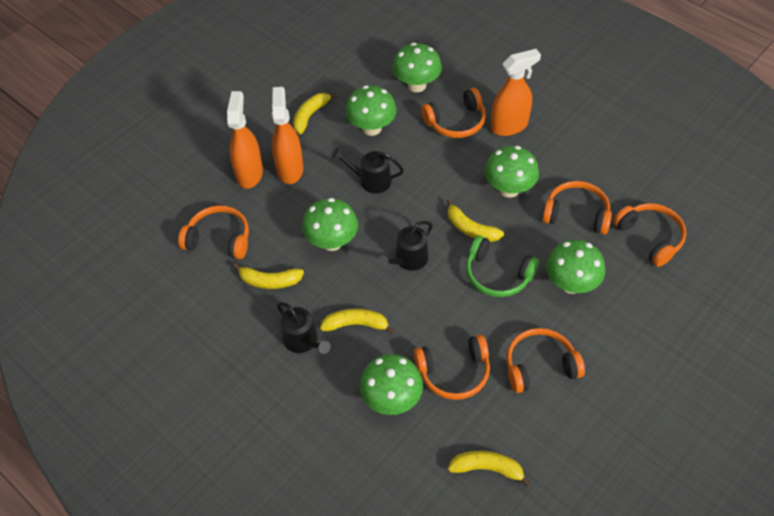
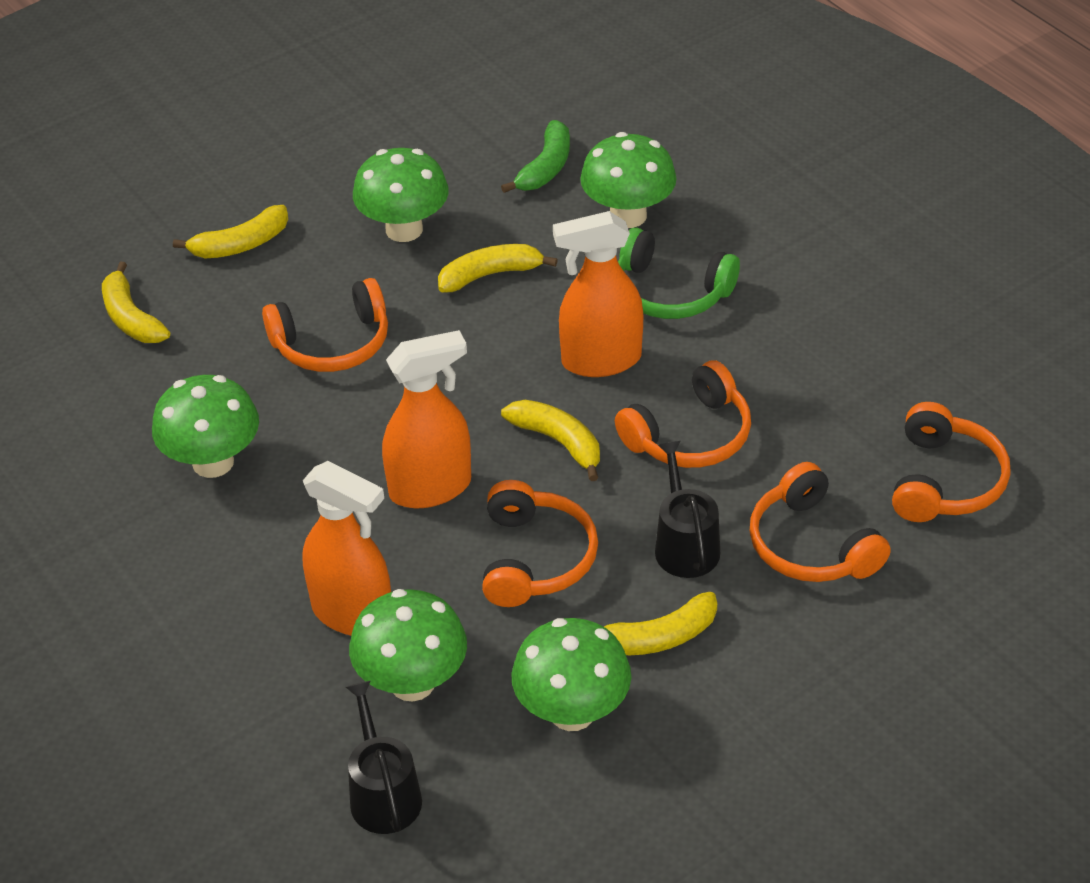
black watering can: [277,302,331,354] [332,148,404,194] [378,221,433,271] = 3 -> [346,681,422,834] [655,441,720,578] = 2
green banana: none = 0 -> [501,120,570,193] = 1
green mushroom: [302,198,358,251] [345,85,397,136] [360,354,423,415] [392,43,442,92] [484,146,539,198] [546,240,605,294] = 6 -> [152,375,259,478] [349,589,467,701] [353,148,449,242] [511,618,631,731] [580,132,677,228] = 5
orange headphones: [178,205,249,259] [414,335,490,400] [421,88,486,138] [506,328,585,393] [542,181,612,235] [613,203,686,267] = 6 -> [262,278,388,372] [482,480,598,607] [615,360,751,468] [749,462,891,582] [892,402,1011,522] = 5

